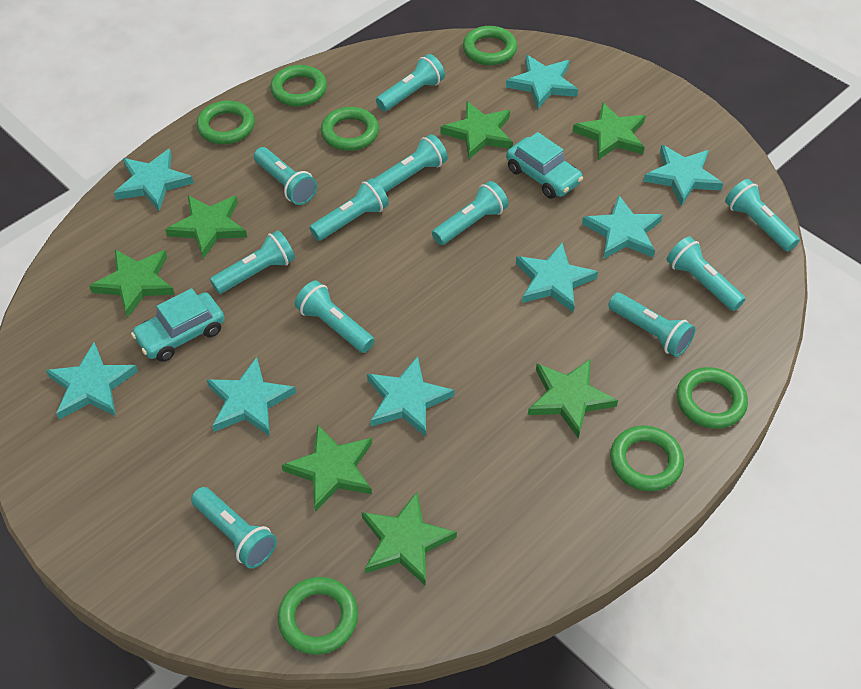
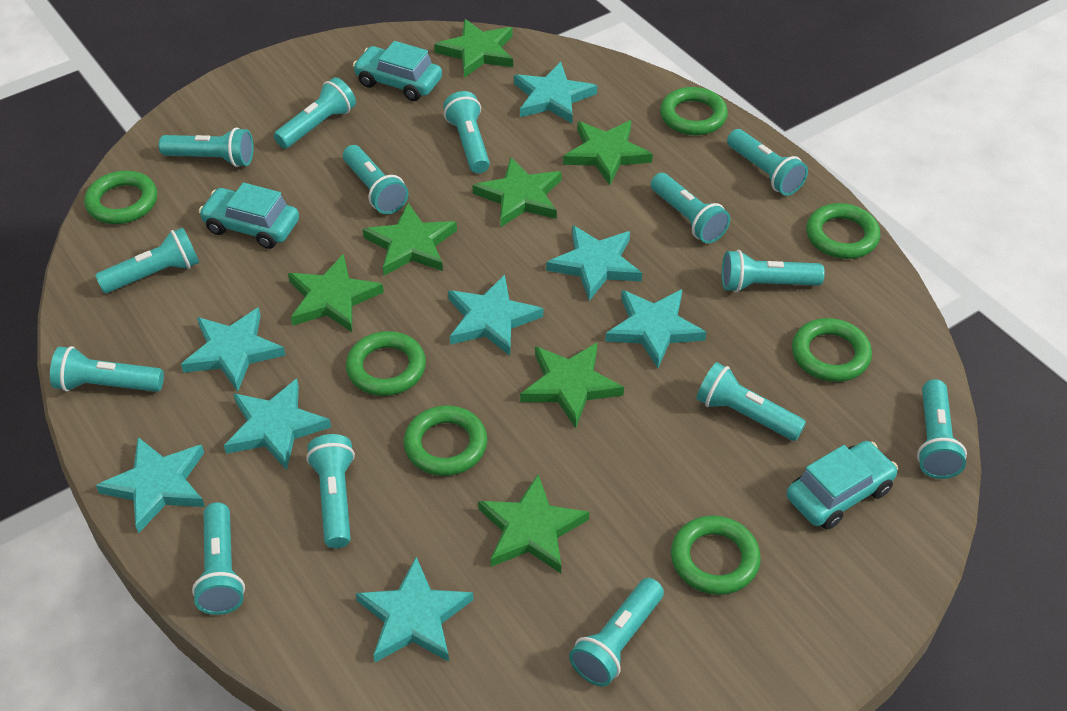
turquoise car: [131,288,225,362] [506,132,583,199] = 2 -> [199,182,299,249] [353,41,442,101] [787,441,898,530] = 3
turquoise flashlight: [191,487,277,569] [210,230,295,294] [254,147,317,205] [295,280,375,353] [310,178,389,241] [374,134,448,193] [376,54,445,111] [432,181,508,245] [608,293,695,357] [666,236,745,311] [725,179,800,252] = 11 -> [50,346,164,392] [95,227,199,293] [159,127,254,167] [192,502,245,615] [274,77,356,149] [306,434,355,548] [343,145,408,214] [443,91,490,173] [569,578,664,686] [651,173,730,243] [696,362,806,441] [722,250,825,293] [727,129,808,196] [917,379,967,479] = 14

